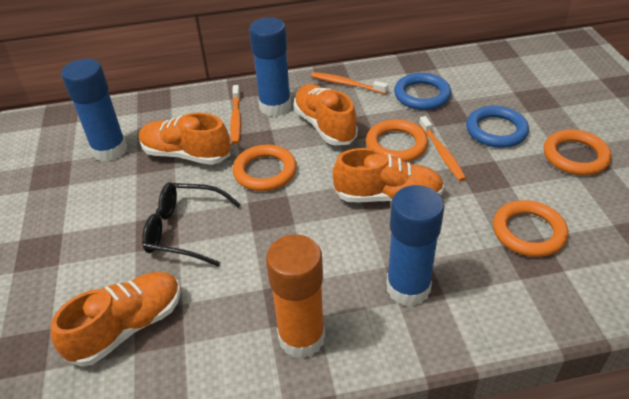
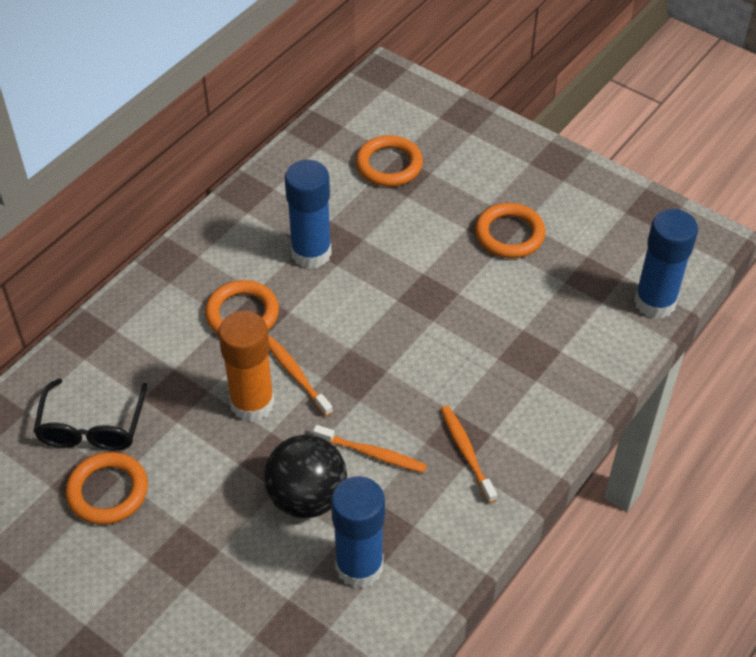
black ball: none = 0 -> [264,435,347,518] = 1
blue ring: [394,73,451,110] [466,106,529,148] = 2 -> none = 0
orange shoe: [51,272,181,366] [139,113,230,165] [293,84,358,145] [333,148,444,203] = 4 -> none = 0

